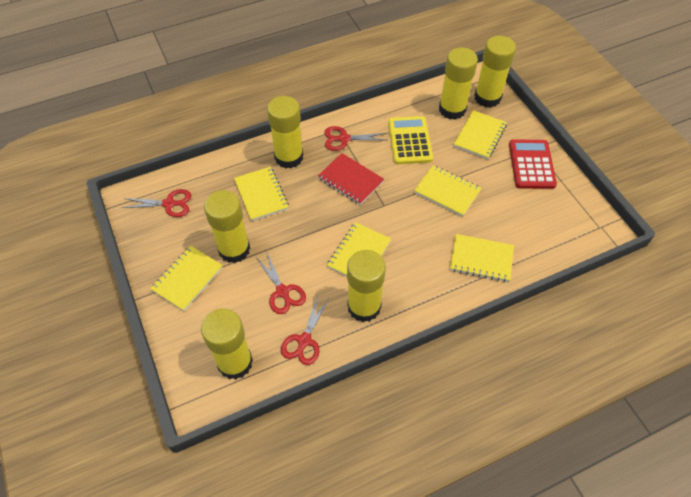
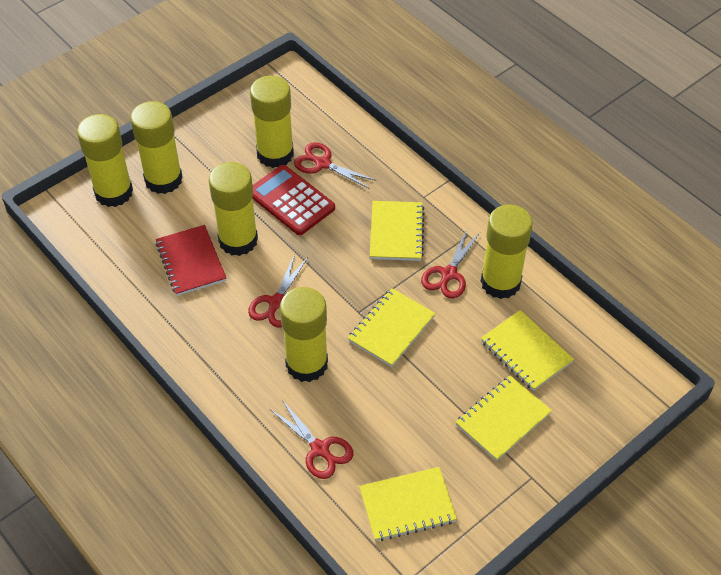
yellow calculator: [388,116,433,164] = 1 -> none = 0
yellow notebook: [150,246,223,311] [234,167,289,221] [327,222,391,276] [414,165,481,217] [450,234,514,282] [454,110,507,159] = 6 -> [348,288,436,367] [359,467,457,541] [370,201,425,261] [456,375,552,461] [481,310,574,391] = 5

